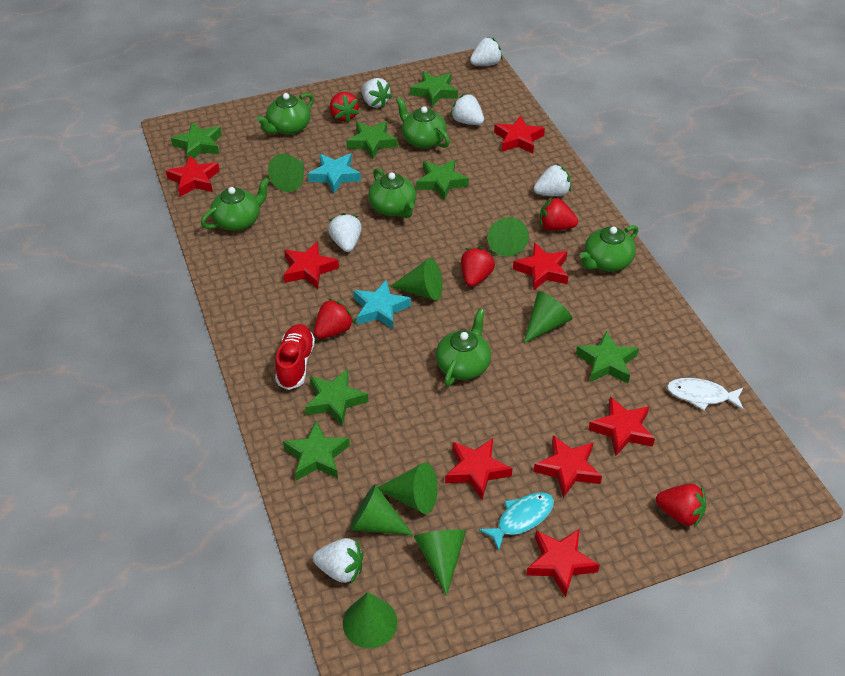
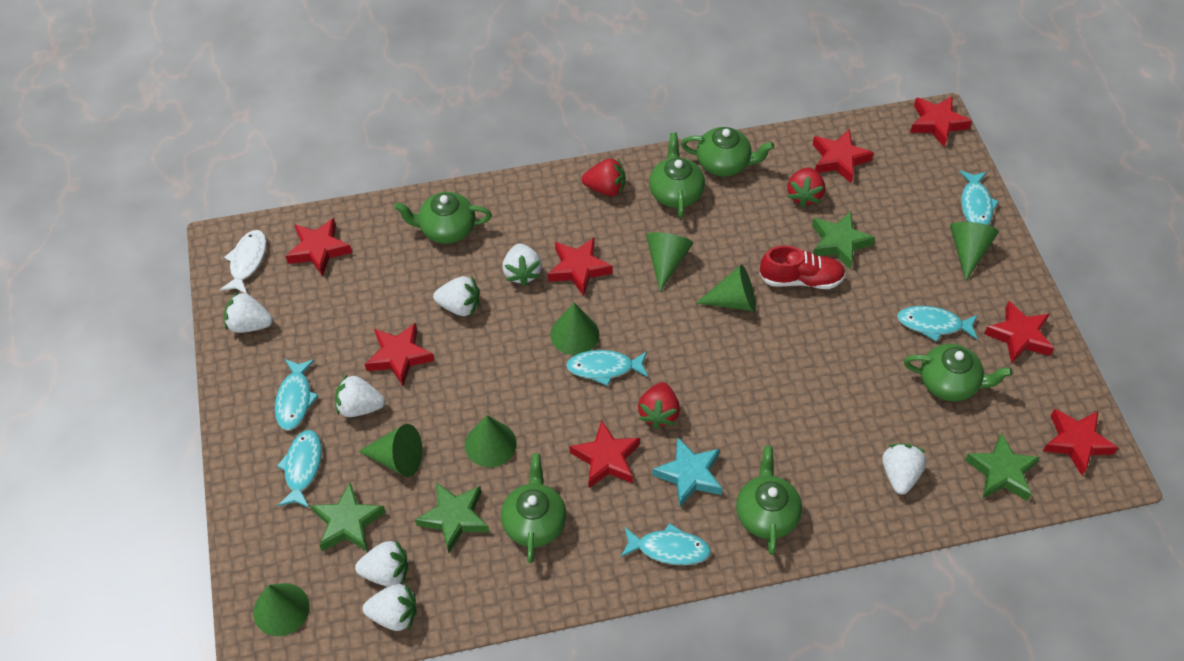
green cone: [268,154,304,192] [343,592,398,648] [350,484,413,535] [378,463,438,514] [390,258,442,301] [414,529,466,595] [487,217,529,257] [523,291,572,344] = 8 -> [253,583,310,636] [358,424,423,477] [465,415,517,467] [550,303,599,355] [646,232,693,291] [696,264,756,312] [950,222,999,281] = 7
green star: [171,122,222,159] [283,421,350,481] [305,369,368,426] [347,121,398,159] [410,71,458,107] [416,159,469,201] [576,331,639,383] = 7 -> [311,482,386,552] [415,482,489,553] [812,211,875,269] [965,433,1040,501] = 4
red strawberry: [314,298,354,339] [330,92,359,123] [461,247,495,287] [540,197,578,230] [656,484,706,527] = 5 -> [582,159,625,196] [638,382,680,429] [787,167,825,207] = 3
turquoise fish: [479,492,554,551] = 1 -> [275,359,319,431] [277,430,322,508] [566,350,648,386] [621,523,711,565] [897,306,978,342] [959,170,999,225] = 6
turquoise star: [308,154,361,193] [353,279,411,329] = 2 -> [652,437,723,507] = 1
white strawberry: [313,538,363,584] [328,213,362,252] [362,78,392,108] [450,94,484,125] [470,37,503,66] [534,164,571,196] = 6 -> [224,292,273,333] [335,375,385,417] [355,540,408,587] [363,584,416,631] [433,276,479,316] [502,244,542,286] [882,444,927,495] = 7

